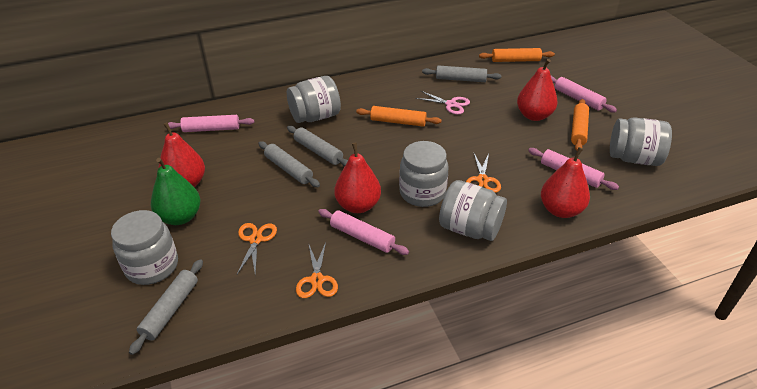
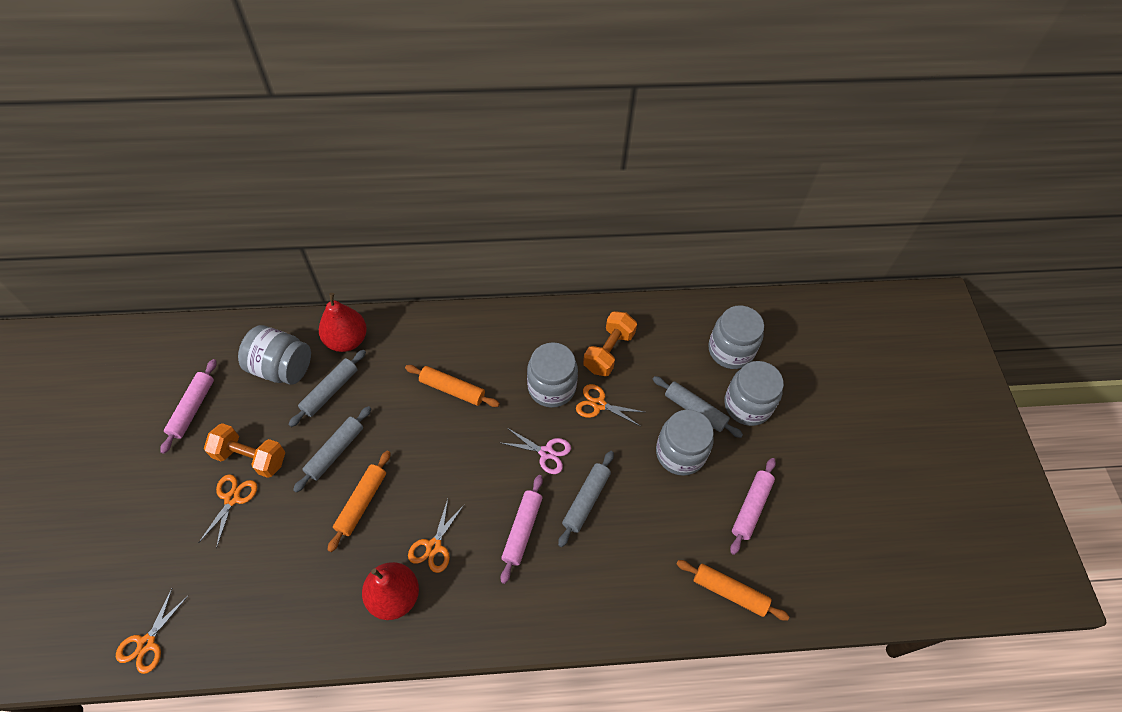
green pear: [151,158,200,225] = 1 -> none = 0
orange dumbbell: none = 0 -> [204,423,286,478] [583,311,637,376] = 2
orange scissors: [237,223,277,275] [296,242,338,298] [466,153,501,193] = 3 -> [116,589,189,674] [199,474,257,549] [408,499,465,573] [576,384,644,426] = 4
pink rolling pin: [168,115,255,132] [318,209,409,255] [528,148,619,190] [551,76,617,113] = 4 -> [160,359,217,454] [501,475,543,584] [730,458,776,555] = 3
red pear: [158,122,205,187] [334,142,381,213] [517,59,558,121] [541,147,590,218] = 4 -> [319,293,367,352] [362,562,419,620] = 2

